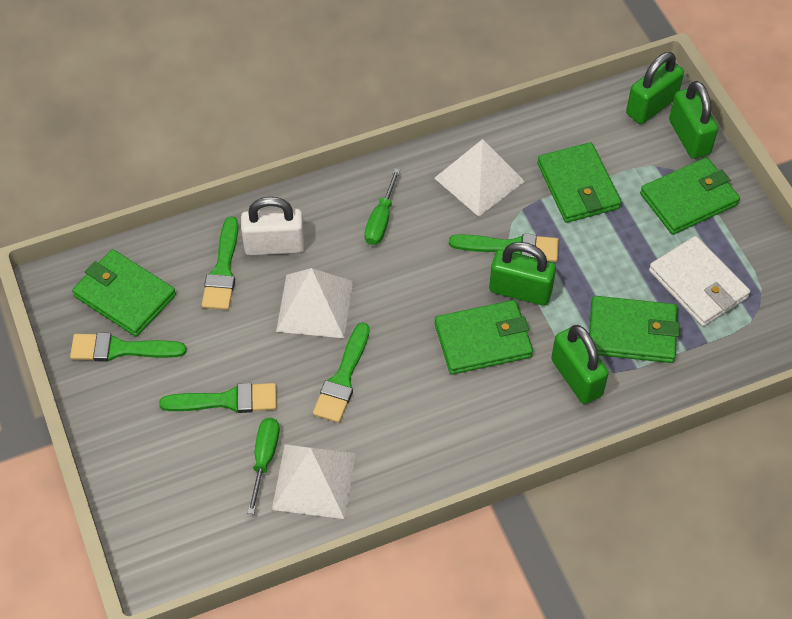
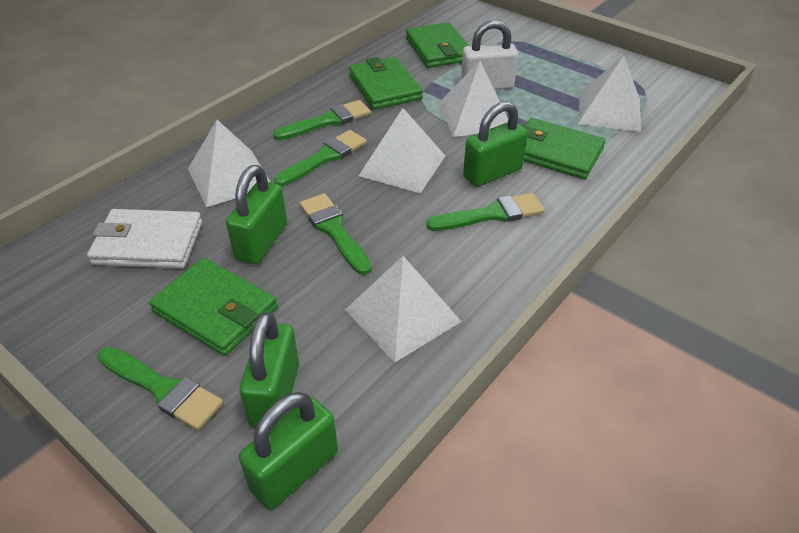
green screwdriver: [247,418,280,514] [364,168,400,245] = 2 -> none = 0
green wallet: [72,249,176,337] [435,300,533,375] [537,142,621,223] [589,296,680,363] [640,157,740,235] = 5 -> [149,258,278,356] [349,57,423,110] [406,22,469,68] [521,118,606,179] = 4
white pyramid: [272,444,356,519] [276,268,353,338] [434,139,525,217] = 3 -> [188,120,270,207] [345,256,462,363] [359,108,445,193] [438,61,508,137] [578,56,641,132] = 5

